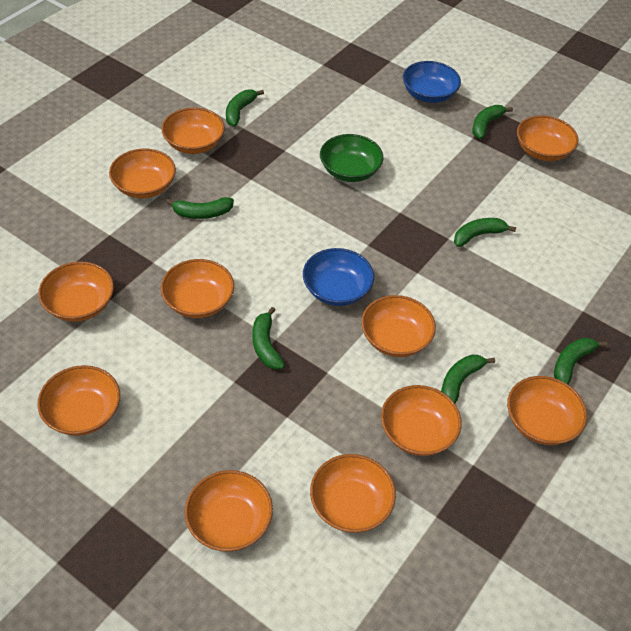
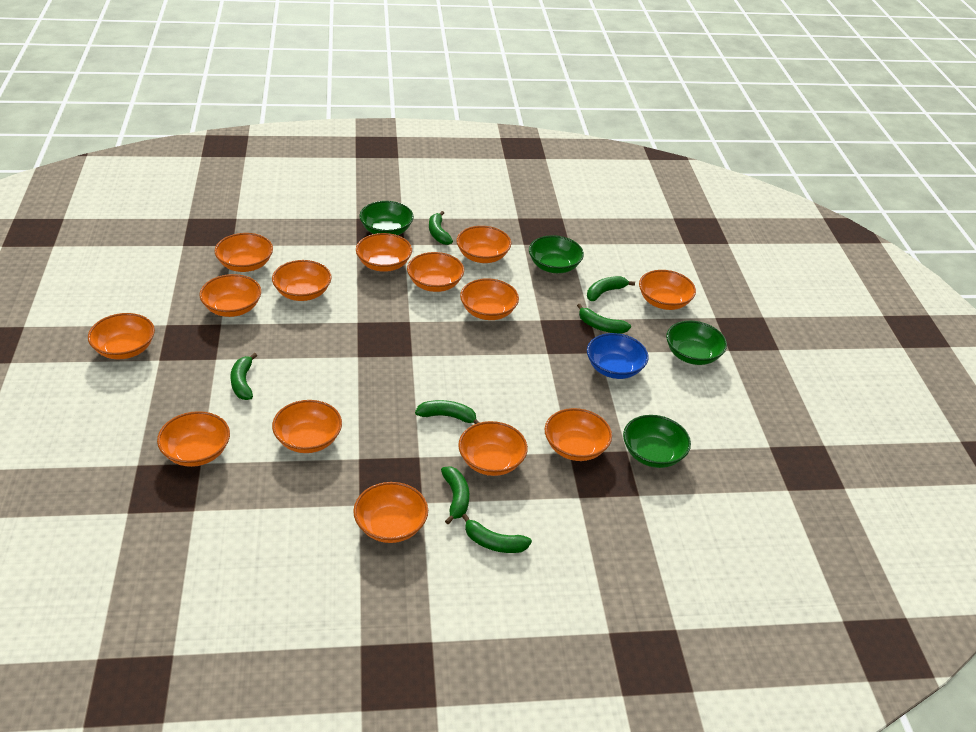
blue bowl: [303,248,374,306] [403,61,461,103] = 2 -> [587,333,649,379] = 1
green bowl: [320,134,383,182] = 1 -> [359,201,414,235] [529,235,584,273] [623,415,691,468] [666,321,727,365] = 4
orange bowl: [37,365,120,436] [38,262,114,322] [109,149,176,199] [161,107,225,154] [161,259,234,318] [185,470,273,552] [310,454,396,533] [361,295,436,357] [381,385,462,456] [507,376,587,445] [517,115,579,161] = 11 -> [88,313,155,359] [157,411,230,467] [200,274,261,317] [214,233,273,272] [272,260,332,301] [272,400,342,453] [353,482,428,543] [356,233,412,272] [407,252,464,292] [456,226,511,263] [458,421,528,476] [460,278,519,320] [545,408,612,461] [639,270,696,310] = 14

